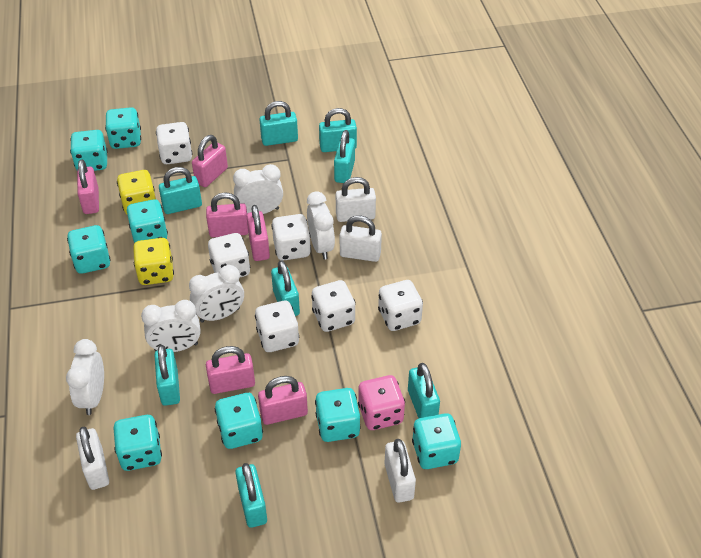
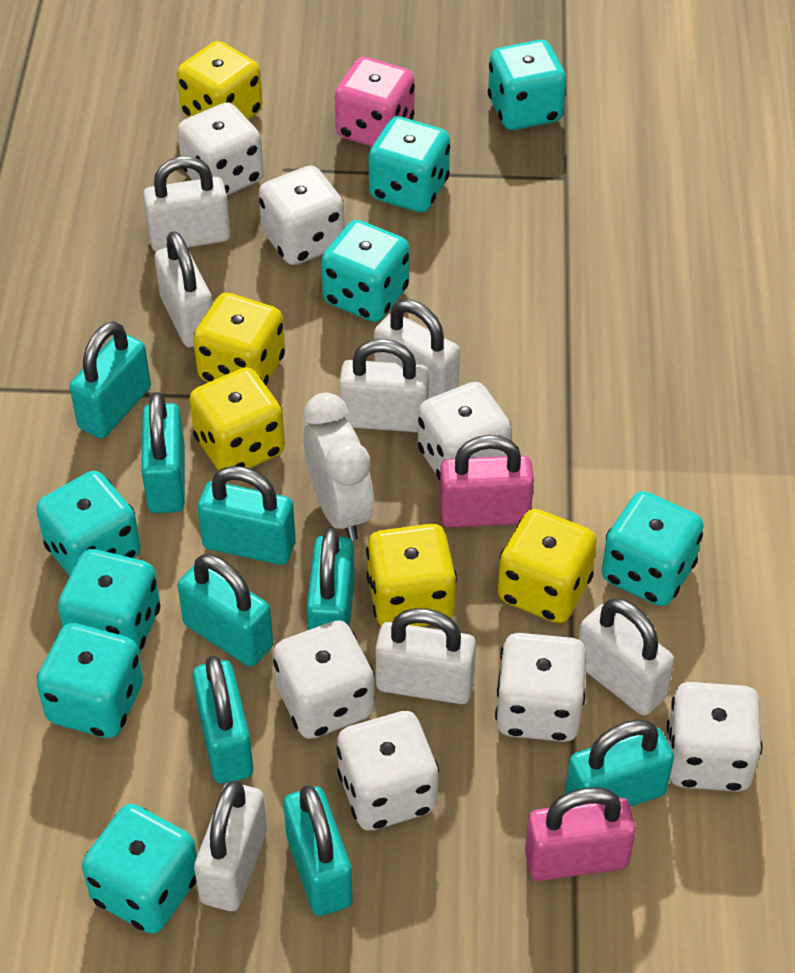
pink padlock: [77,160,99,214] [192,135,228,187] [206,192,248,237] [206,346,255,394] [247,205,270,261] [258,376,308,425] = 6 -> [440,435,534,527] [525,787,636,881] = 2
white clock: [66,339,104,415] [141,300,201,352] [189,265,244,323] [233,164,283,214] [307,191,335,260] = 5 -> [303,393,374,540] = 1
white dice: [156,122,193,164] [208,233,250,277] [255,300,299,352] [271,214,311,261] [311,280,356,332] [378,280,423,331] = 6 -> [177,102,264,195] [259,166,345,265] [273,620,375,739] [336,711,439,830] [418,382,512,480] [495,633,586,742] [667,682,763,792] = 7
white padlock: [76,427,109,490] [336,177,376,222] [340,216,382,262] [384,439,416,503] = 4 -> [143,156,230,252] [155,231,212,347] [194,781,267,911] [339,339,429,432] [374,300,460,398] [375,608,476,704] [578,598,674,716] = 7
yellow dice: [117,170,156,214] [133,238,174,285] = 2 -> [177,41,262,120] [189,367,285,471] [193,293,285,385] [366,524,457,626] [498,509,597,623] = 5

